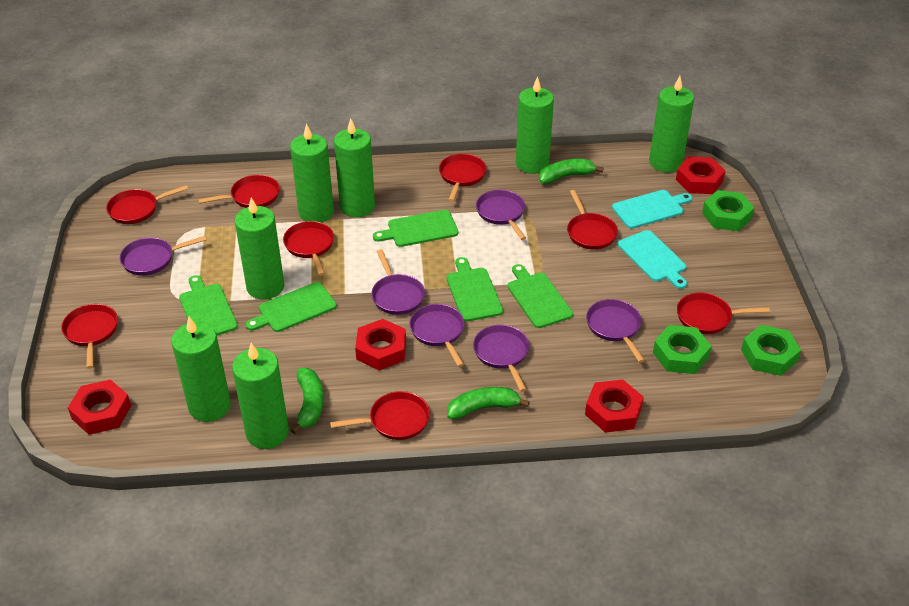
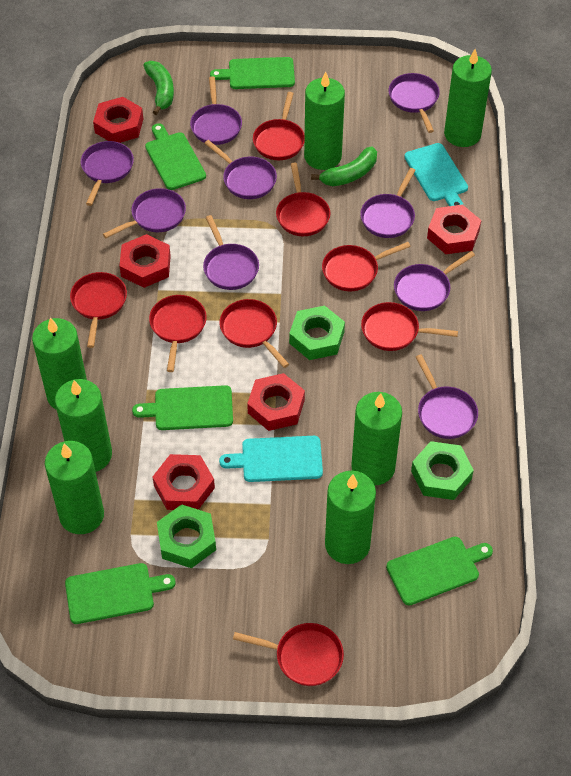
green banana: [291,368,324,434] [447,387,530,419] [539,159,604,184] = 3 -> [143,61,174,115] [311,147,377,186] = 2
purple pan: [120,236,206,276] [371,249,425,315] [409,304,465,367] [473,325,529,392] [476,190,526,240] [586,299,645,363] = 6 -> [81,141,134,206] [103,188,186,238] [190,76,242,145] [203,215,259,290] [204,140,277,199] [360,168,416,238] [389,73,440,133] [394,251,475,311] [416,355,478,439] = 9
red nut: [68,380,131,435] [355,319,406,371] [585,379,644,433] [676,157,726,194] = 4 -> [93,97,143,143] [119,234,171,288] [153,454,215,510] [247,373,305,431] [427,204,482,254] = 5

